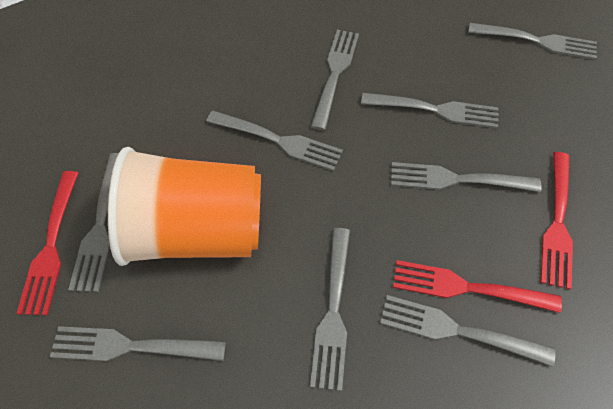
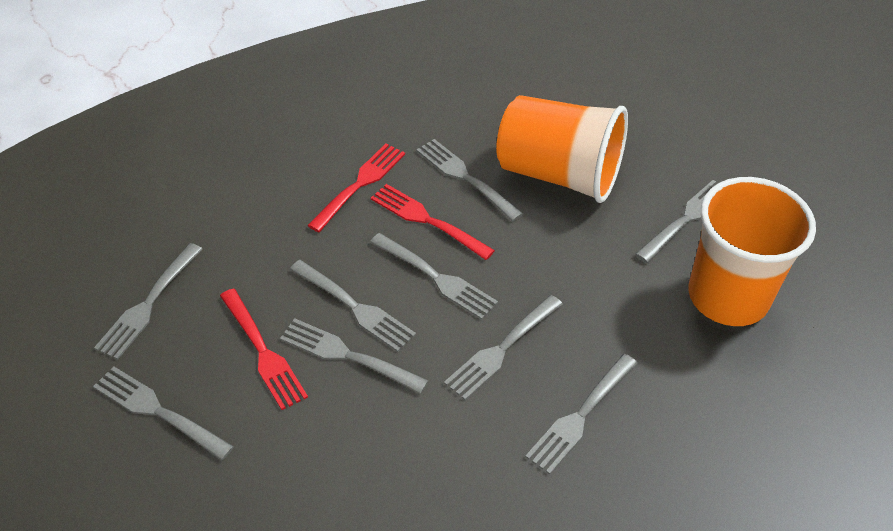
orange cup: [108,147,261,266] = 1 -> [496,95,628,203] [688,177,816,326] = 2

